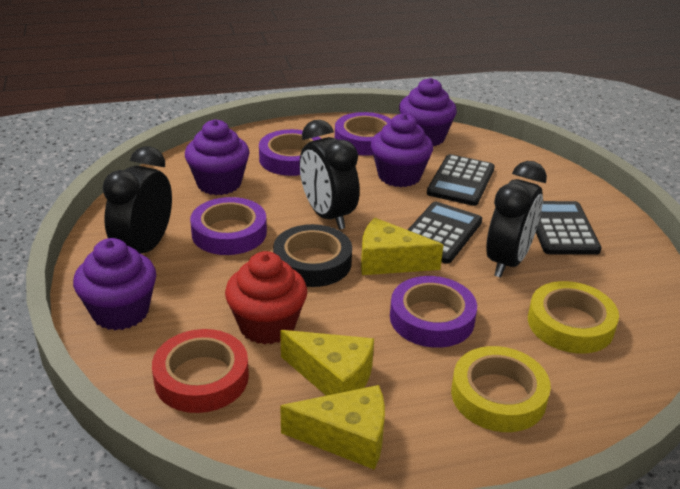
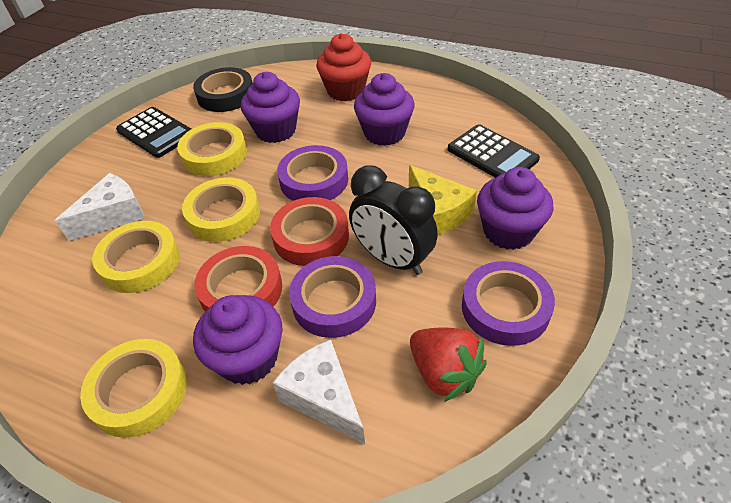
black calculator: [408,202,482,264] [427,154,495,206] [536,201,601,255] = 3 -> [116,107,191,158] [448,124,540,178] = 2
black clock: [103,147,172,254] [300,120,360,230] [486,161,547,277] = 3 -> [349,165,438,275] = 1
purple tape: [190,197,267,255] [259,129,321,176] [335,112,392,156] [390,276,477,348] = 4 -> [277,145,348,201] [289,256,376,338] [462,261,555,346] = 3
red strawberry: none = 0 -> [410,328,487,402] = 1
red tape: [152,329,249,413] = 1 -> [195,246,282,312] [270,197,349,266] = 2
white cheese: none = 0 -> [55,173,145,241] [272,340,365,444] = 2
yellow cheese: [280,330,374,396] [280,385,385,470] [361,218,443,275] = 3 -> [409,165,477,235] = 1
yellow tape: [451,346,551,432] [528,281,619,354] = 2 -> [80,339,187,438] [92,221,180,293] [177,122,247,176] [182,178,260,242] = 4

